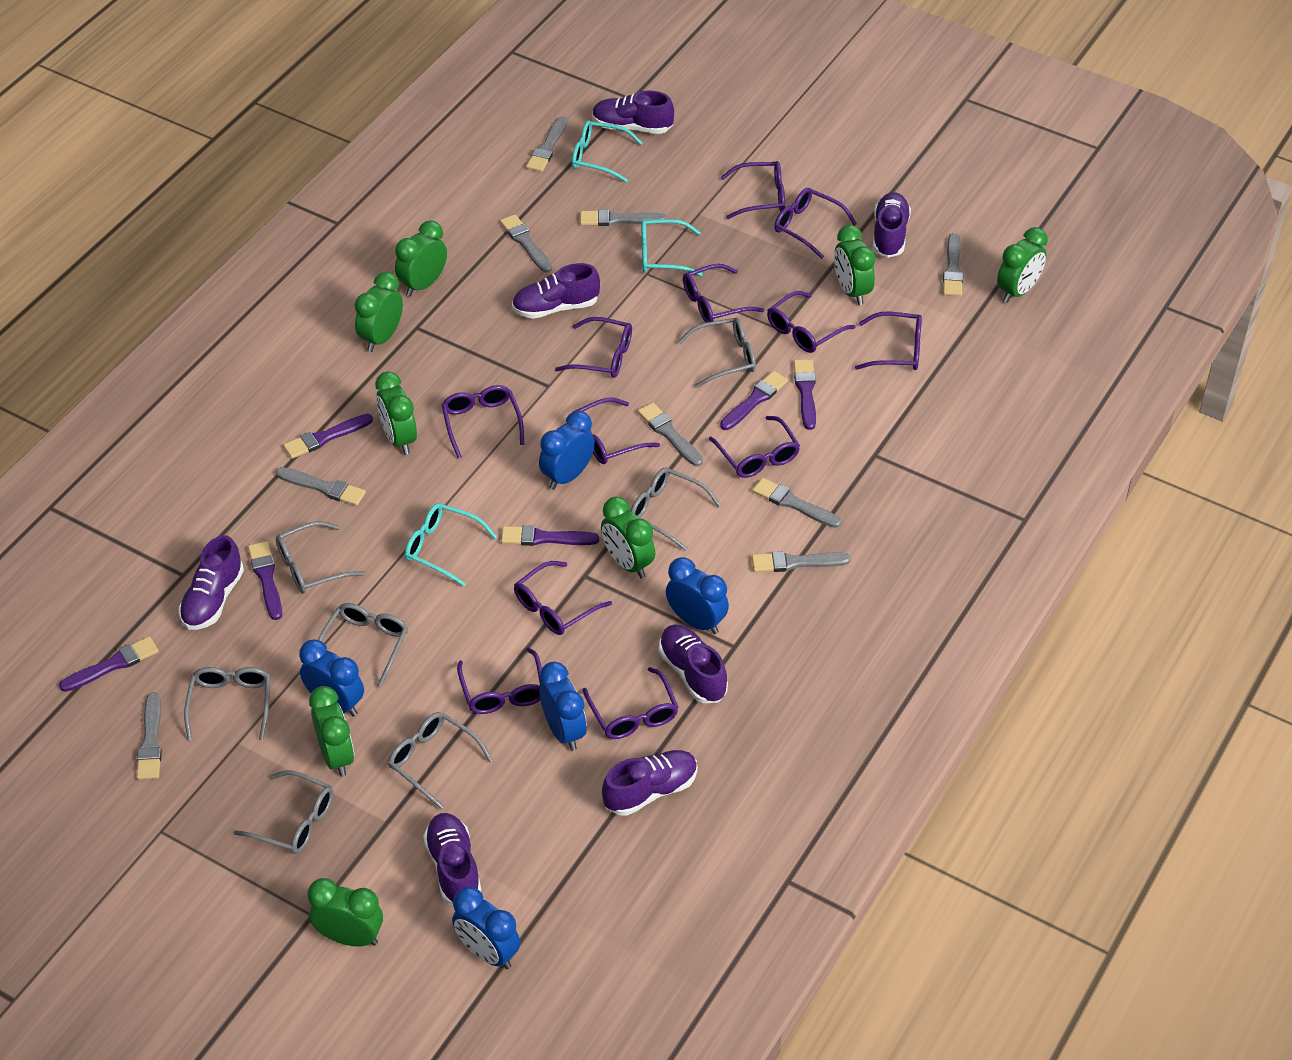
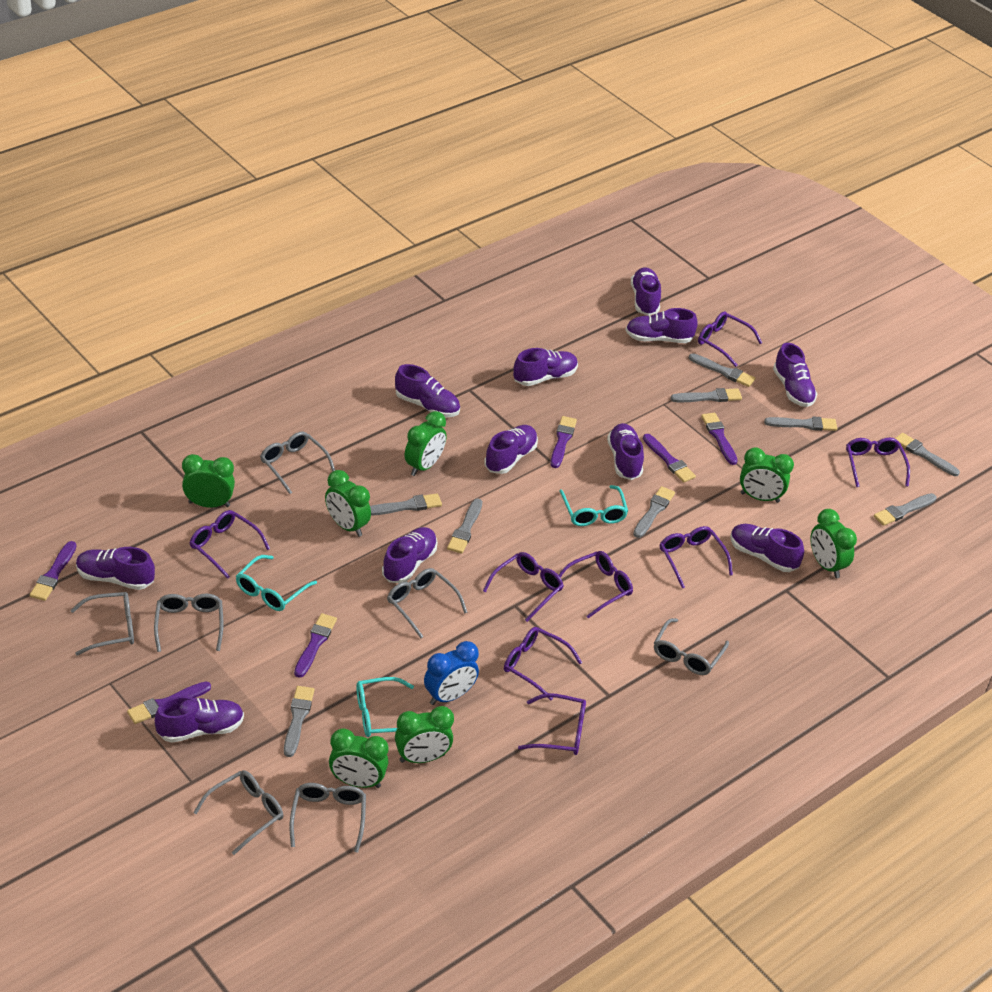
blue clock: [299,639,364,717] [452,887,520,969] [539,411,595,490] [539,662,587,751] [666,557,729,634] = 5 -> [424,641,479,705] = 1
green clock: [307,878,383,947] [309,686,354,777] [354,272,403,352] [375,371,417,455] [395,220,447,297] [601,497,655,579] [834,225,875,305] [997,227,1048,303] = 8 -> [182,454,235,507] [325,470,371,537] [329,729,388,788] [395,706,454,763] [404,411,446,476] [740,447,794,503] [810,509,857,578] = 7
purple glasses: [441,385,524,458] [457,647,542,714] [514,561,612,635] [555,317,632,378] [573,398,660,464] [582,667,678,739] [683,264,764,322] [709,416,800,478] [721,161,785,219] [767,291,855,353] [774,188,857,259] [855,312,922,370] = 12 -> [190,510,270,579] [483,552,564,622] [504,627,582,700] [518,693,586,755] [559,551,633,618] [660,526,733,589] [698,311,762,367] [846,438,910,487] = 8
purple shoe: [179,535,244,630] [423,813,481,905] [512,263,600,319] [592,91,674,134] [602,750,698,816] [659,624,728,703] [873,192,911,258] = 7 -> [76,547,155,590] [155,696,244,743] [382,527,437,583] [395,364,460,417] [484,425,538,474] [513,348,578,386] [607,423,644,480] [626,308,698,343] [631,267,661,316] [730,524,804,572] [773,343,817,407] = 11

